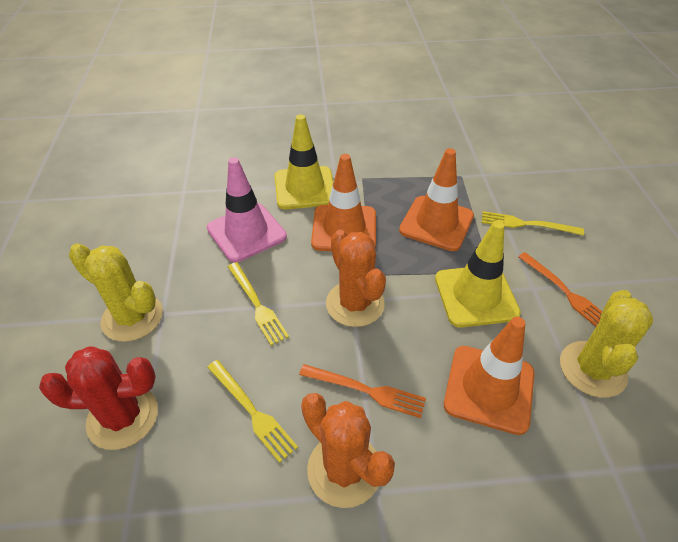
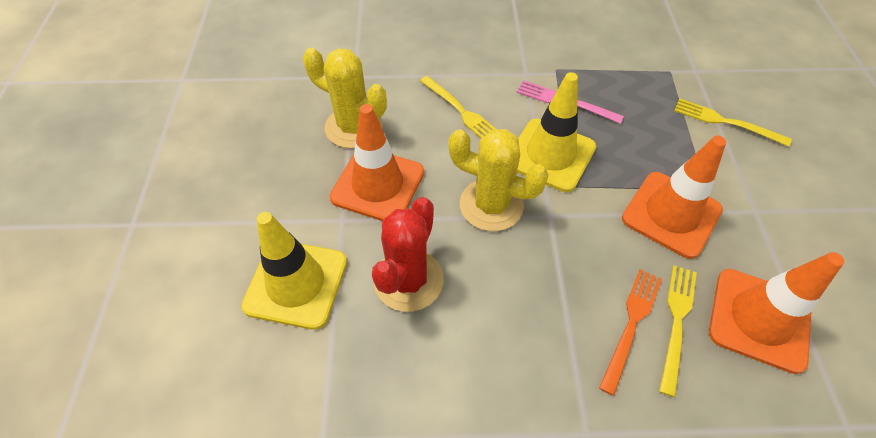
orange cactus: [301,393,395,508] [326,230,386,327] = 2 -> none = 0
orange fork: [299,364,426,418] [518,252,602,327] = 2 -> [599,269,662,396] = 1
pink fork: none = 0 -> [517,80,624,124] = 1
pink traffic cone: [207,157,287,262] = 1 -> none = 0

